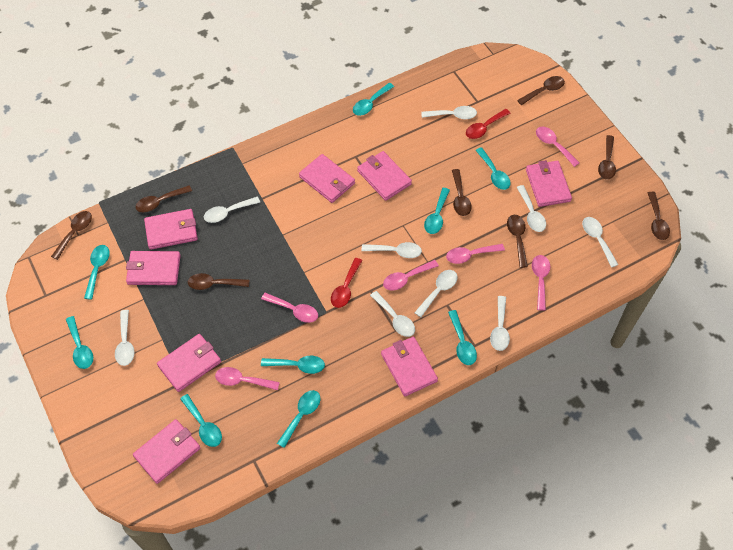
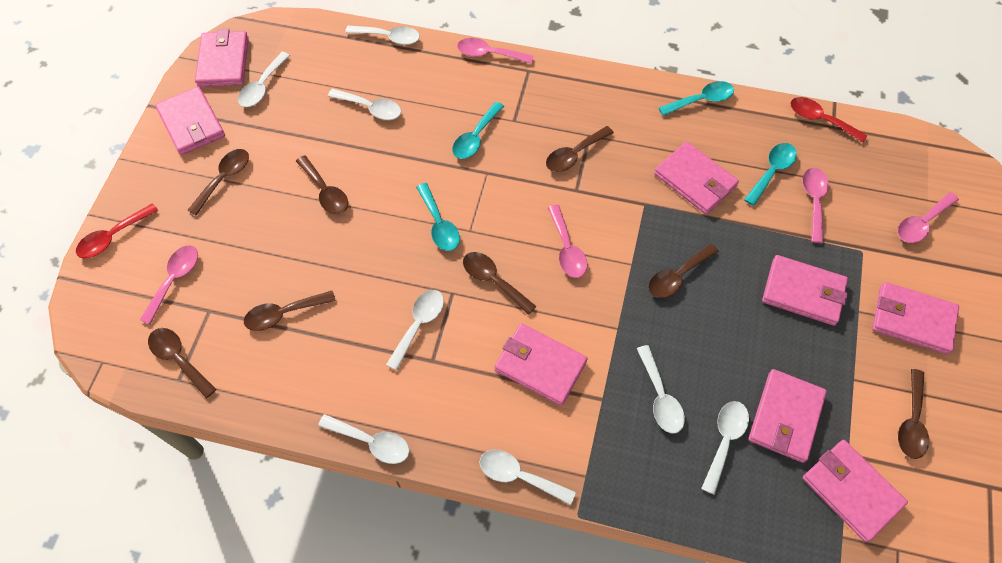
pink spoon: [215,367,280,390] [261,293,318,323] [383,260,439,291] [446,244,505,264] [532,255,550,311] [536,127,579,167] = 6 -> [140,245,198,324] [457,38,534,64] [548,205,587,278] [802,168,829,243] [898,192,959,243] = 5
turquoise spoon: [66,316,93,369] [84,245,110,300] [180,394,222,447] [261,356,325,374] [277,390,321,448] [353,83,394,116] [424,188,450,234] [448,310,477,365] [475,147,511,190] = 9 -> [416,183,460,251] [452,102,504,159] [659,81,734,116] [744,143,797,206] = 4
white spoon: [115,310,135,366] [204,197,260,223] [361,242,422,258] [370,291,415,337] [414,270,457,317] [421,106,477,119] [490,296,510,351] [517,185,546,232] [582,217,618,268] = 9 -> [238,52,290,107] [318,414,410,464] [328,89,401,120] [345,26,420,45] [386,290,444,370] [479,449,576,505] [637,345,685,434] [701,401,749,495] = 8

